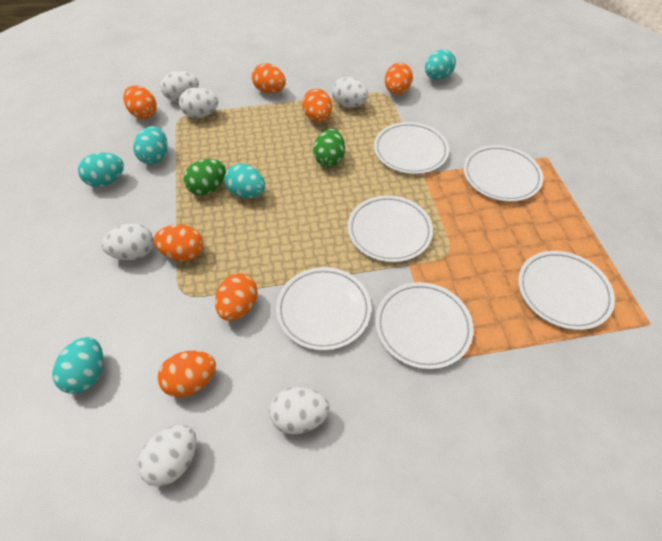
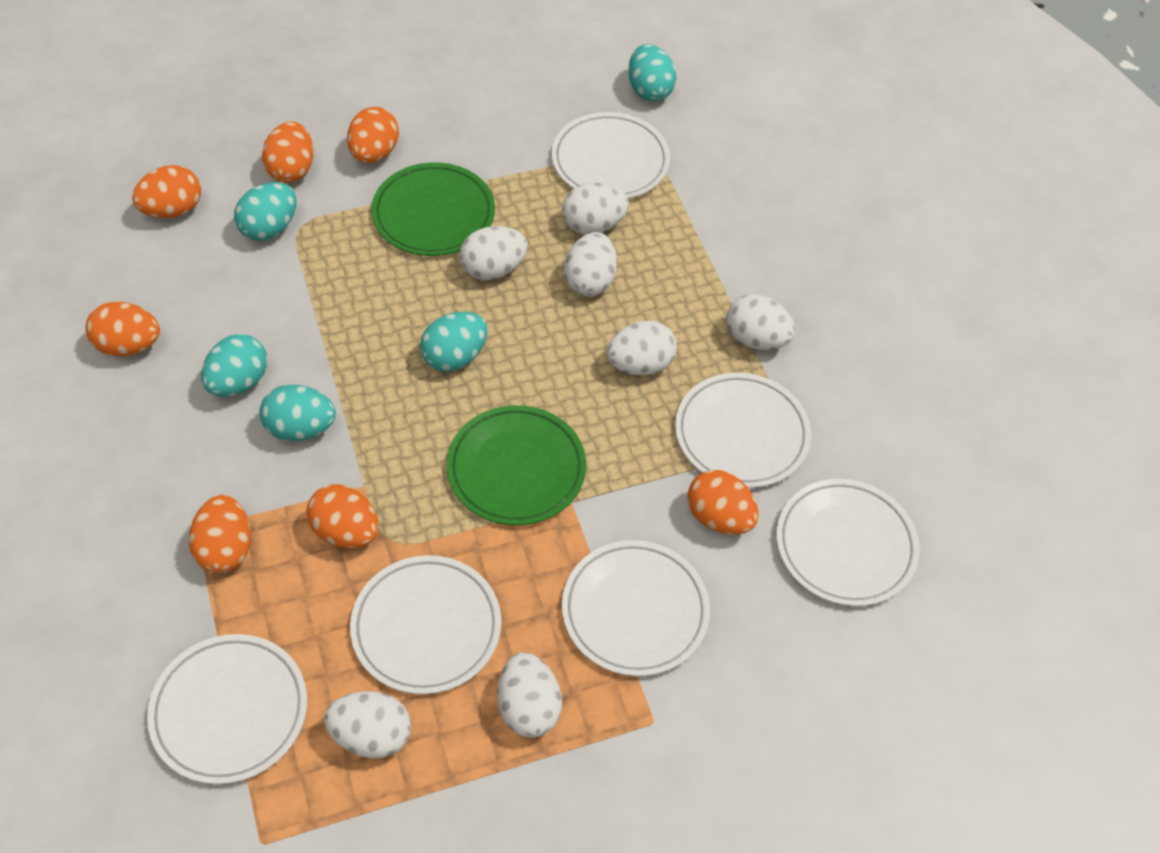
green egg: [184,159,226,195] [313,129,345,167] = 2 -> none = 0
green plate: none = 0 -> [371,162,495,256] [447,405,586,525] = 2
white egg: [101,223,154,260] [138,425,197,487] [160,71,199,102] [179,87,218,118] [269,387,330,434] [332,77,368,108] = 6 -> [324,691,411,758] [460,226,528,280] [498,652,562,738] [562,183,629,234] [564,232,617,296] [607,320,677,375] [727,294,795,350] = 7

